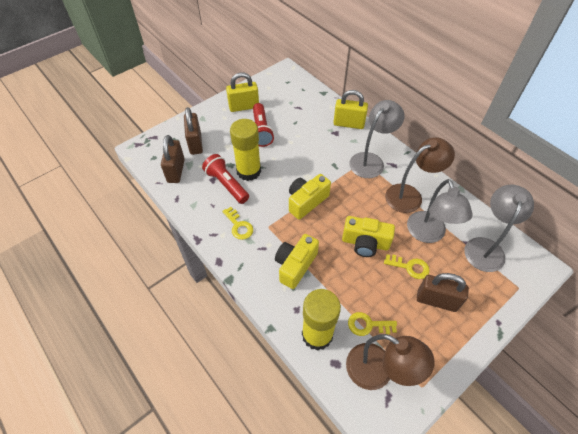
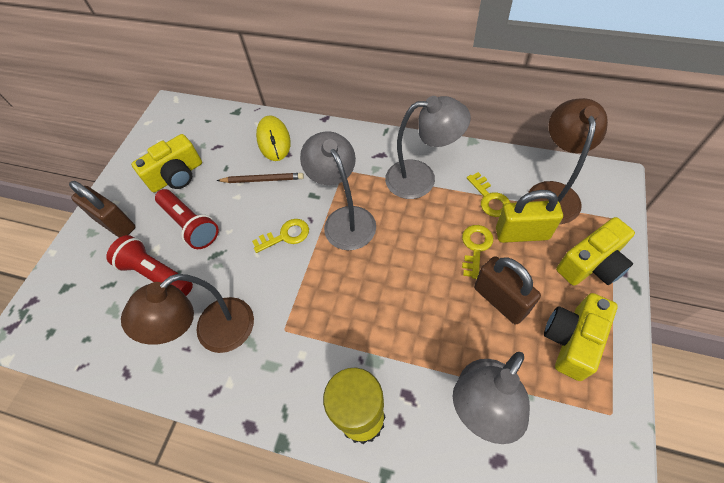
brown padlock: [161,135,185,183] [184,107,203,155] [417,273,469,312] = 3 -> [69,181,136,237] [474,256,541,325] = 2
brown pencil: none = 0 -> [217,173,304,183] = 1
yellow glue stick: [230,119,261,181] [302,289,341,351] = 2 -> [323,367,385,444] = 1
yellow mouse: none = 0 -> [256,115,291,161] = 1
yellow padlock: [226,73,259,112] [333,90,368,129] = 2 -> [496,190,563,243] = 1

